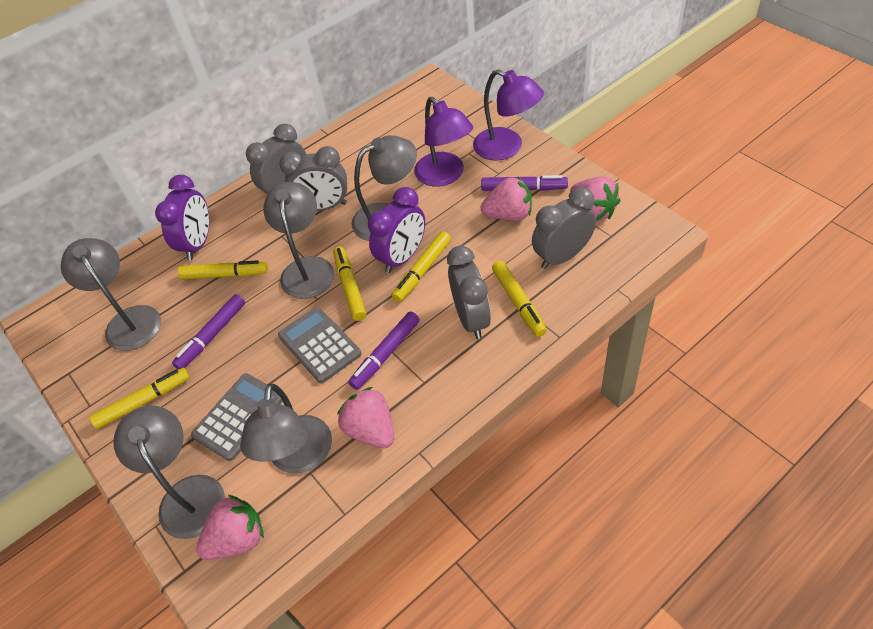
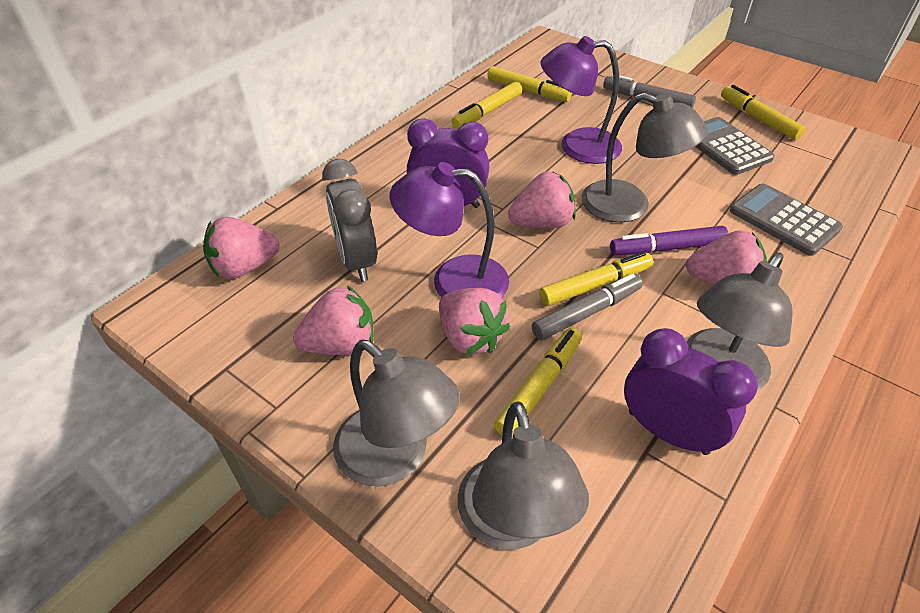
grey clock: [246,124,307,194] [279,146,347,211] [447,246,491,339] [532,187,596,269] = 4 -> [322,159,377,281] = 1
grey lamp: [61,238,161,351] [113,406,225,539] [240,384,332,474] [263,182,334,299] [352,135,417,241] = 5 -> [333,339,460,487] [458,401,589,550] [582,93,708,222] [687,252,793,391] = 4
grey marker: none = 0 -> [532,273,643,340] [603,74,696,108] = 2
pink strawberry: [196,495,264,560] [337,387,394,448] [481,177,532,221] [570,176,620,221] = 4 -> [203,217,280,279] [293,285,374,355] [439,288,510,355] [508,171,576,229] [686,230,767,286] = 5
purple marker: [172,294,245,369] [348,311,420,390] [481,175,568,191] = 3 -> [610,226,729,255] = 1

